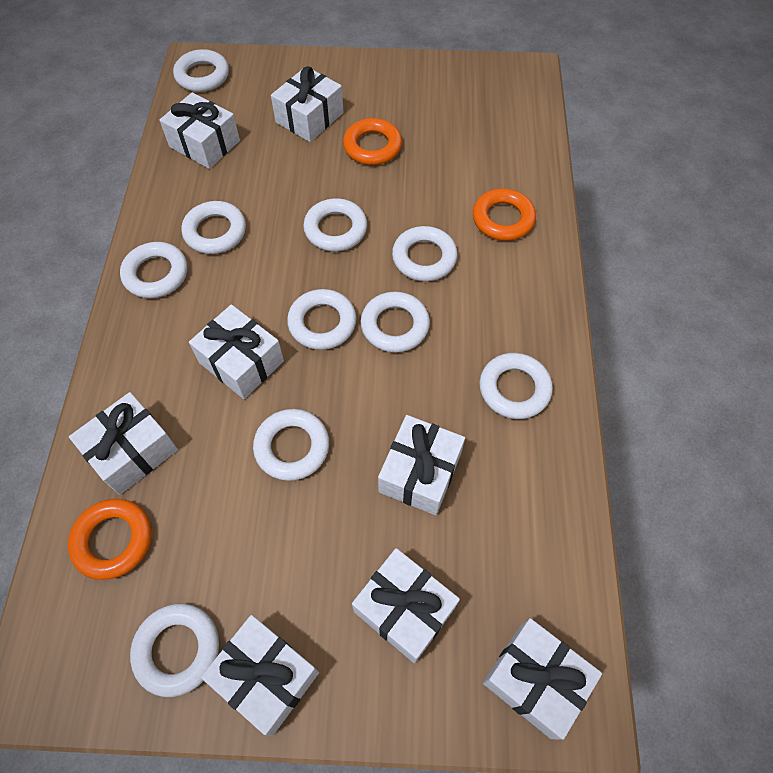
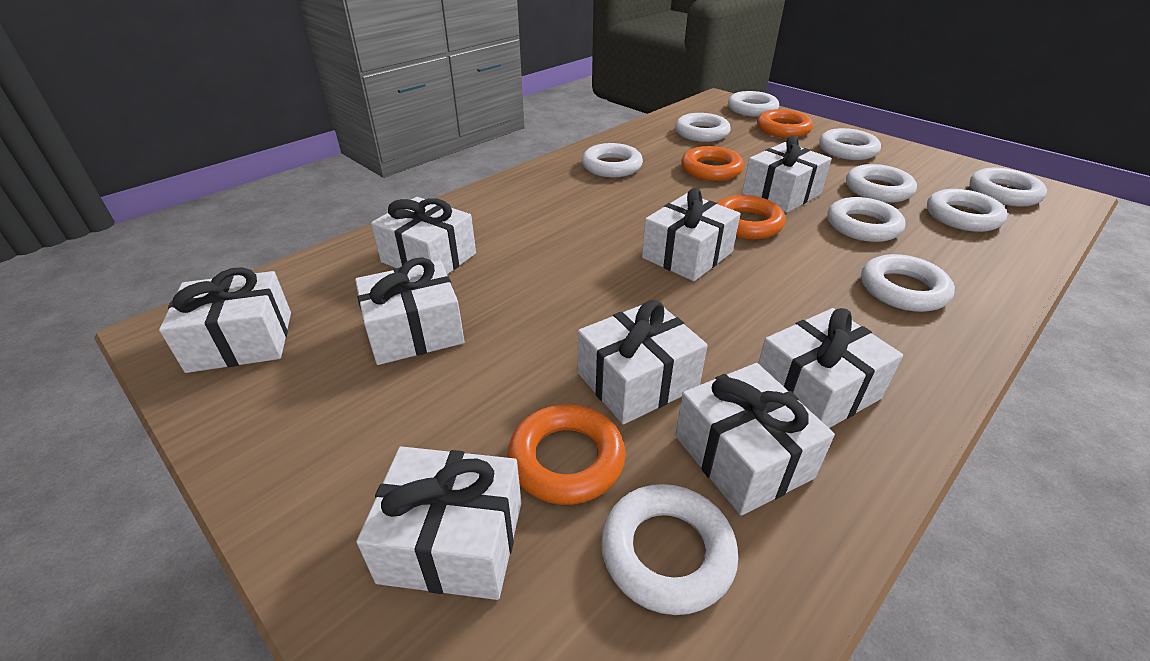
orange ring: [68,499,152,580] [343,118,402,165] [473,188,536,241] = 3 -> [508,404,626,505] [681,146,744,181] [717,195,786,239] [757,109,813,138] = 4
white gift: [69,392,178,495] [159,92,240,169] [189,304,284,399] [201,615,319,735] [271,66,344,142] [352,548,460,663] [378,415,465,515] [483,618,602,740] = 8 -> [159,267,291,373] [355,257,465,365] [356,446,521,600] [371,197,476,274] [578,300,708,425] [642,188,740,281] [675,363,835,516] [742,135,832,213] [758,308,903,428] = 9

